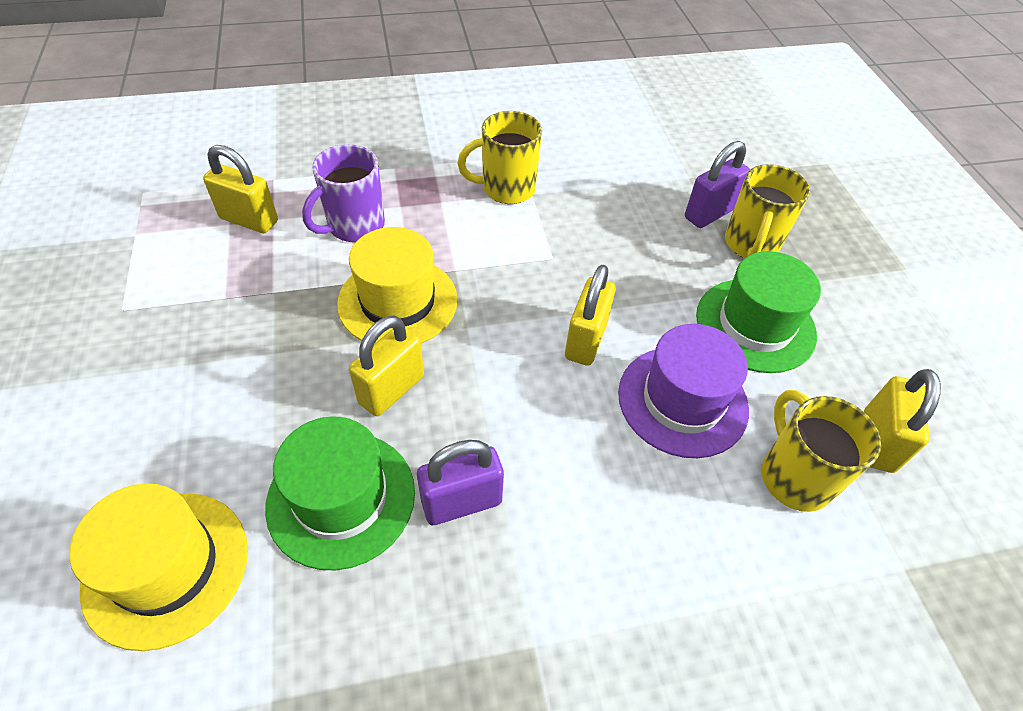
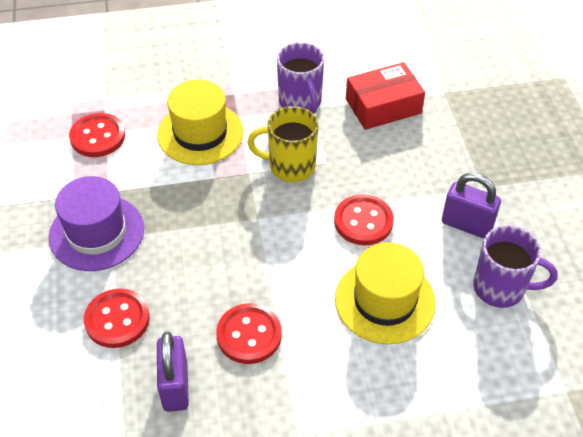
green hat: [265,416,415,570] [696,251,821,373] = 2 -> none = 0
purple mug: [302,144,385,242] = 1 -> [277,42,324,114] [473,225,558,308] = 2
red box: none = 0 -> [346,62,425,130] = 1
red button: none = 0 -> [69,113,125,157] [84,289,150,348] [216,303,282,364] [334,194,394,245] = 4
yellow mug: [458,111,542,204] [725,164,810,258] [762,390,881,512] = 3 -> [247,106,318,182] = 1
yellow padlock: [203,145,278,233] [349,316,424,416] [565,264,616,366] [864,369,941,473] = 4 -> none = 0

